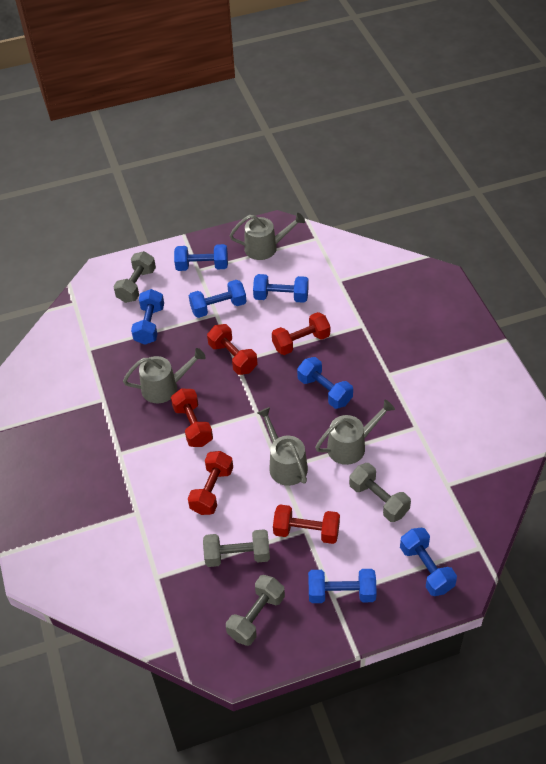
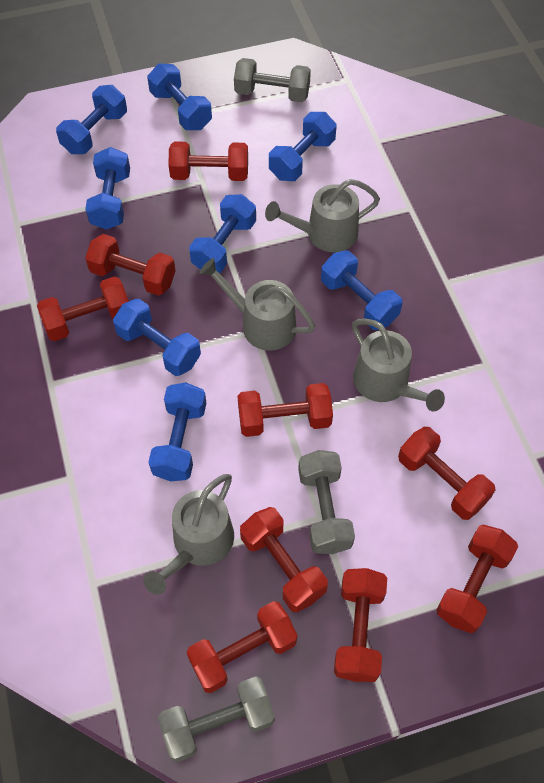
blue dumbbell: [131,289,164,345] [174,244,228,271] [189,280,247,318] [253,274,309,303] [297,357,353,409] [308,569,377,603] [400,527,457,596] = 7 -> [56,85,127,154] [85,147,130,230] [113,299,201,376] [147,63,212,130] [148,383,206,481] [189,194,256,273] [269,112,337,181] [321,251,403,330] = 8
grey dumbbell: [113,251,156,303] [203,529,270,567] [226,575,285,646] [349,463,411,522] = 4 -> [158,676,275,762] [234,58,311,102] [298,450,355,554] = 3
red dumbbell: [171,388,213,447] [188,451,233,515] [207,324,257,375] [272,312,330,355] [273,504,340,544] = 5 -> [37,276,129,341] [85,234,176,296] [169,142,248,181] [186,601,298,693] [238,383,333,437] [240,507,328,612] [334,568,387,682] [398,427,495,520] [436,525,518,633] = 9

